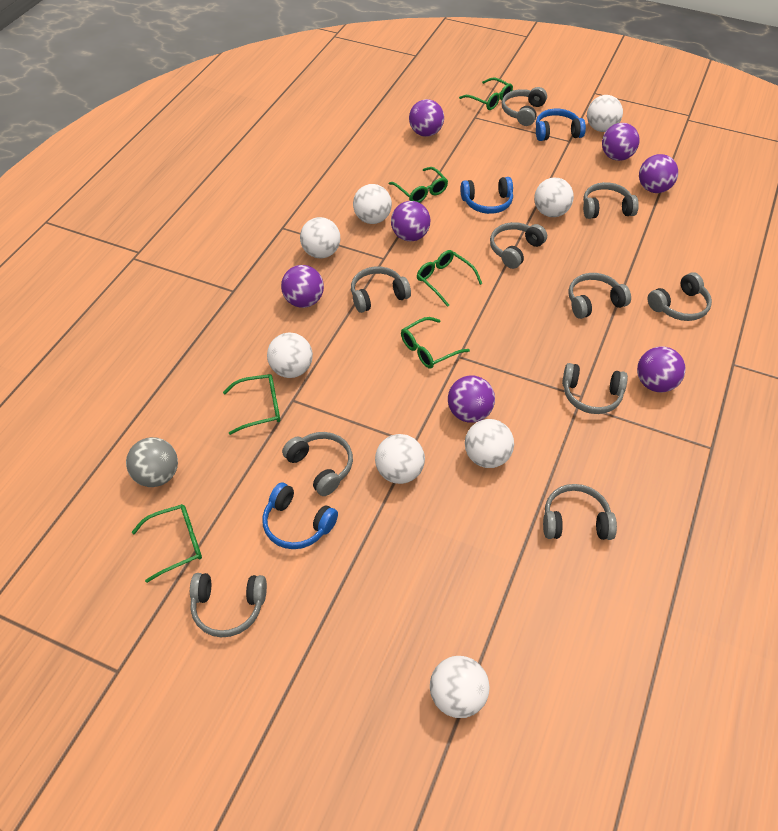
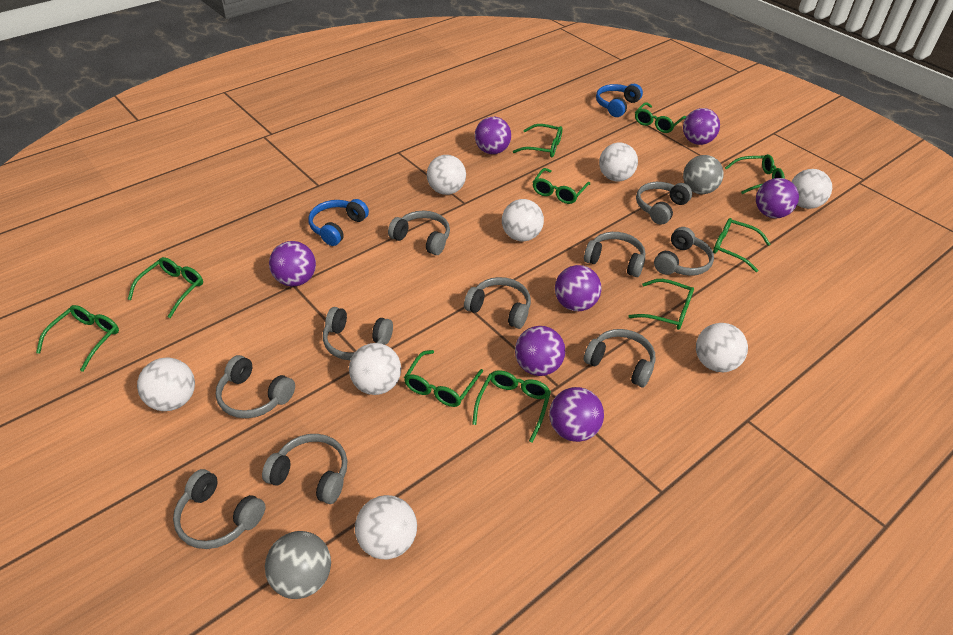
blue headphones: [262,483,338,549] [461,177,513,214] [536,109,586,141] = 3 -> [308,199,369,246] [596,84,643,117] = 2
green glasses: [132,504,202,583] [223,374,280,435] [389,167,448,203] [401,317,470,369] [417,250,482,307] [459,78,513,110] = 6 -> [36,305,119,372] [128,257,203,318] [404,350,483,407] [472,370,551,443] [513,124,562,158] [533,168,590,204] [628,279,694,330] [635,102,686,133] [713,218,770,272] [725,154,785,194] = 10
grey ball: [126,437,178,487] = 1 -> [265,531,331,599] [683,155,724,194] = 2

